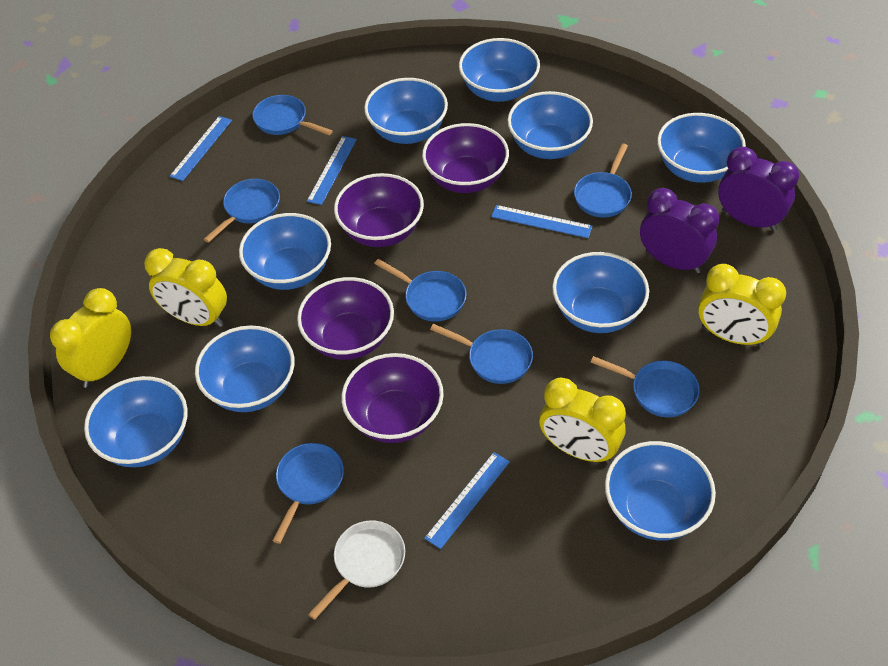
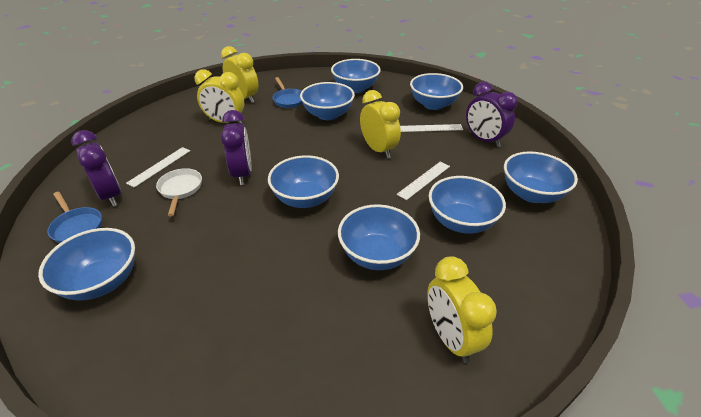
blue bowl: [84,376,188,467] [195,326,295,412] [239,213,331,290] [364,78,448,144] [459,38,540,102] [508,91,593,159] [552,252,649,333] [605,441,716,540] [657,113,746,183] = 9 -> [38,228,135,301] [268,155,339,208] [300,82,355,120] [331,59,381,93] [338,204,420,270] [410,73,463,110] [429,176,506,234] [504,151,578,203] = 8
blue pan: [204,179,280,243] [253,95,333,135] [272,443,344,544] [374,259,466,322] [430,324,533,384] [574,143,632,217] [591,356,700,417] = 7 -> [48,192,102,243] [273,77,303,108] = 2
blue ruler: [170,116,232,181] [307,136,357,205] [424,452,510,549] [491,205,592,238] = 4 -> none = 0
purple bowl: [297,277,394,360] [334,173,424,247] [341,353,444,443] [422,123,509,193] = 4 -> none = 0
purple clock: [640,188,719,273] [718,147,799,231] = 2 -> [71,130,121,207] [221,110,252,185] [466,82,518,147] = 3
white ruler: none = 0 -> [126,147,190,188] [396,161,450,200] [400,124,463,132] = 3

